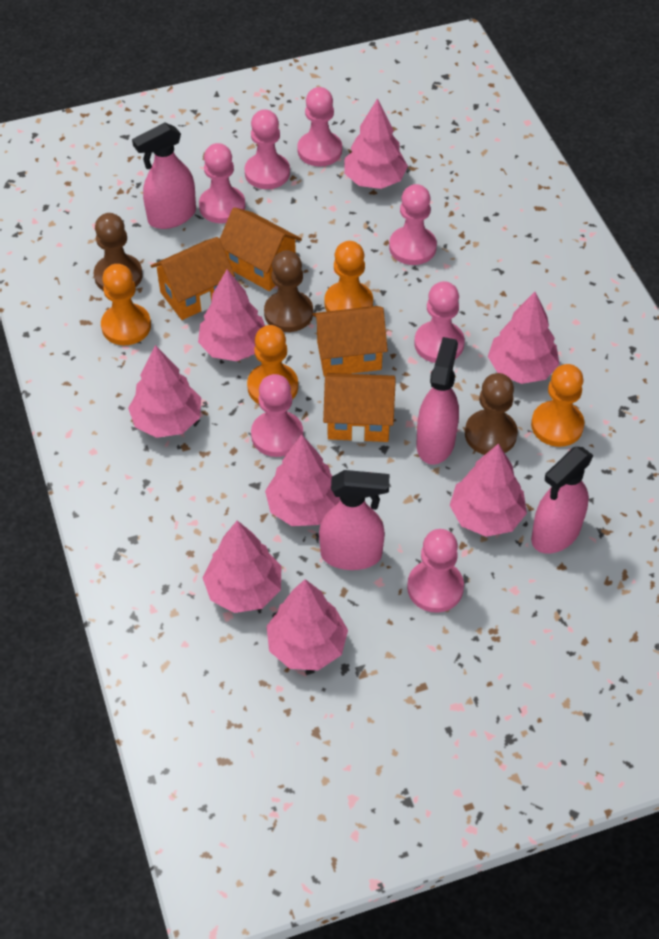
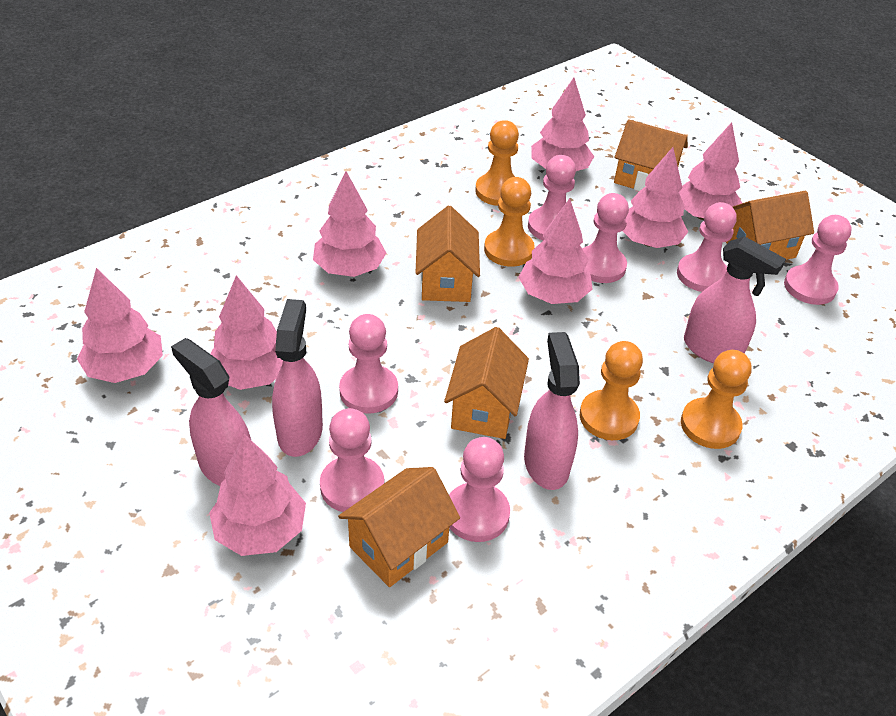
brown pawn: [94,213,143,291] [264,250,313,332] [465,373,518,455] = 3 -> none = 0
orange house: [151,237,235,320] [220,207,302,291] [312,306,388,377] [323,373,396,442] = 4 -> [338,467,460,587] [416,206,480,302] [444,327,529,439] [614,119,688,191] [726,191,814,260] = 5

